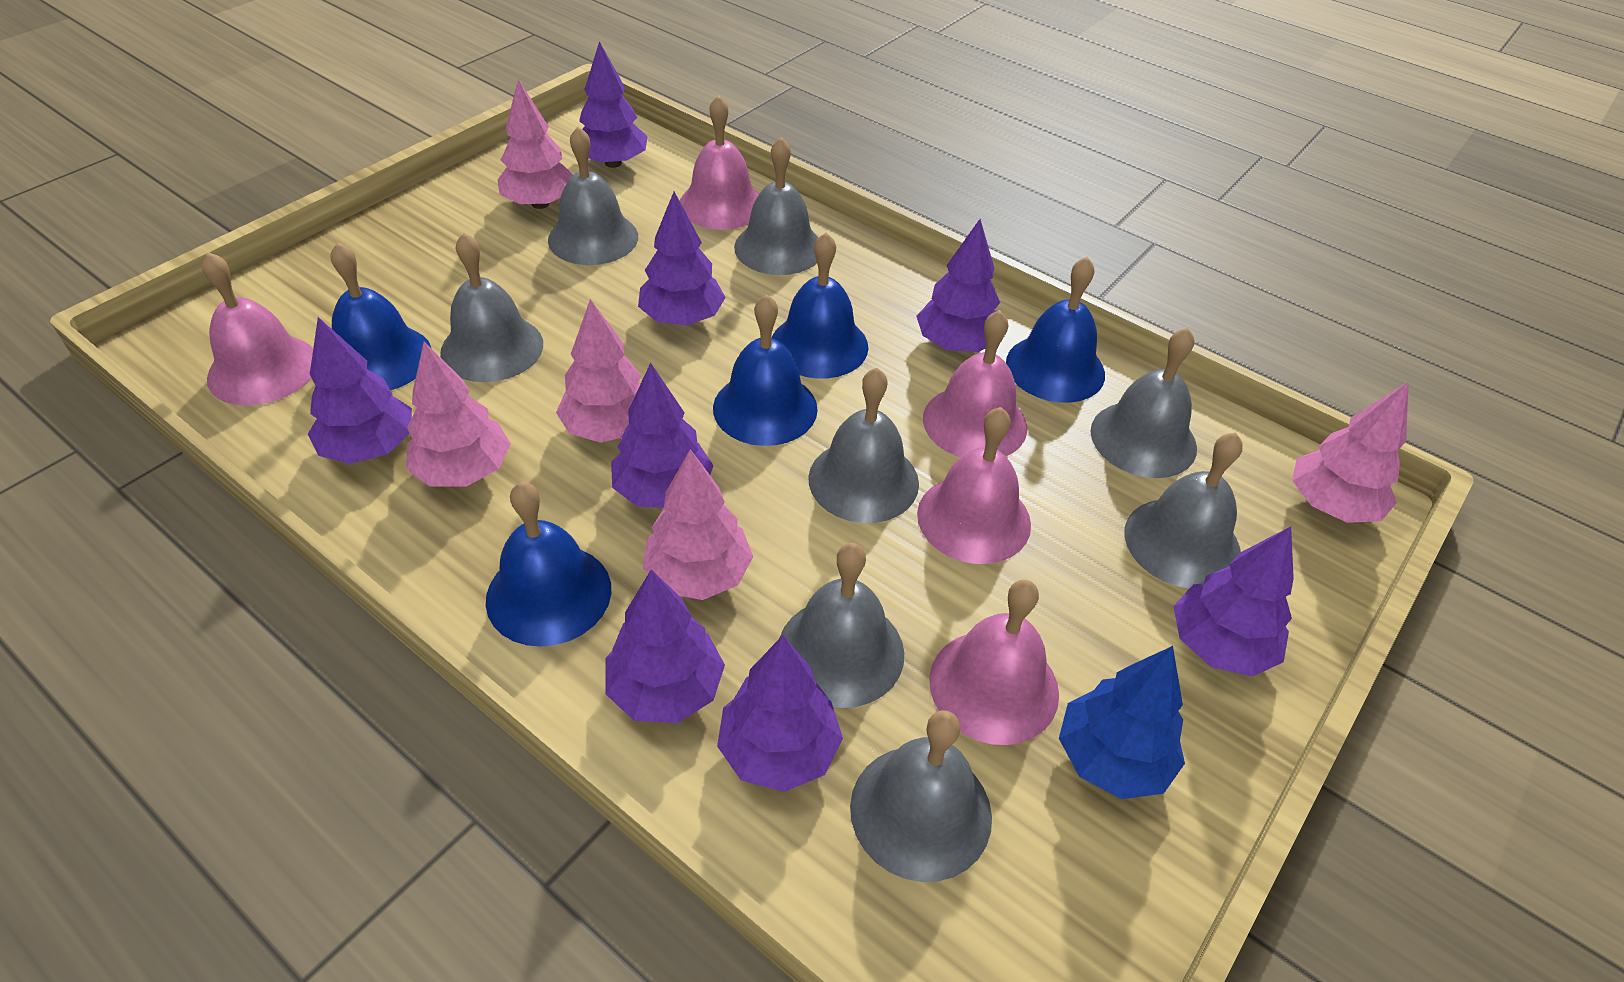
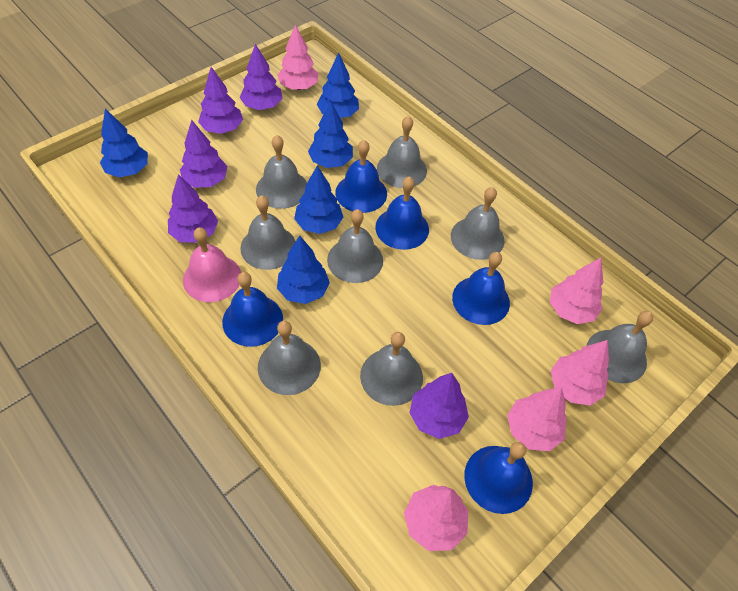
blue tree: [1059,646,1185,799] = 1 -> [100,108,148,177] [277,235,330,304] [294,166,343,234] [308,101,353,168] [317,53,359,118] = 5
pink bell: [202,252,313,406] [680,95,759,230] [917,407,1031,564] [923,310,1027,457] [929,580,1059,745] = 5 -> [183,227,241,302] = 1
purple tree: [308,317,412,464] [579,41,647,168] [605,569,725,723] [611,363,713,508] [638,192,726,325] [717,635,843,792] [916,219,1000,352] [1173,526,1294,677] = 8 -> [168,174,218,243] [180,120,227,188] [198,67,243,134] [240,44,283,110] [409,373,469,439] = 5

